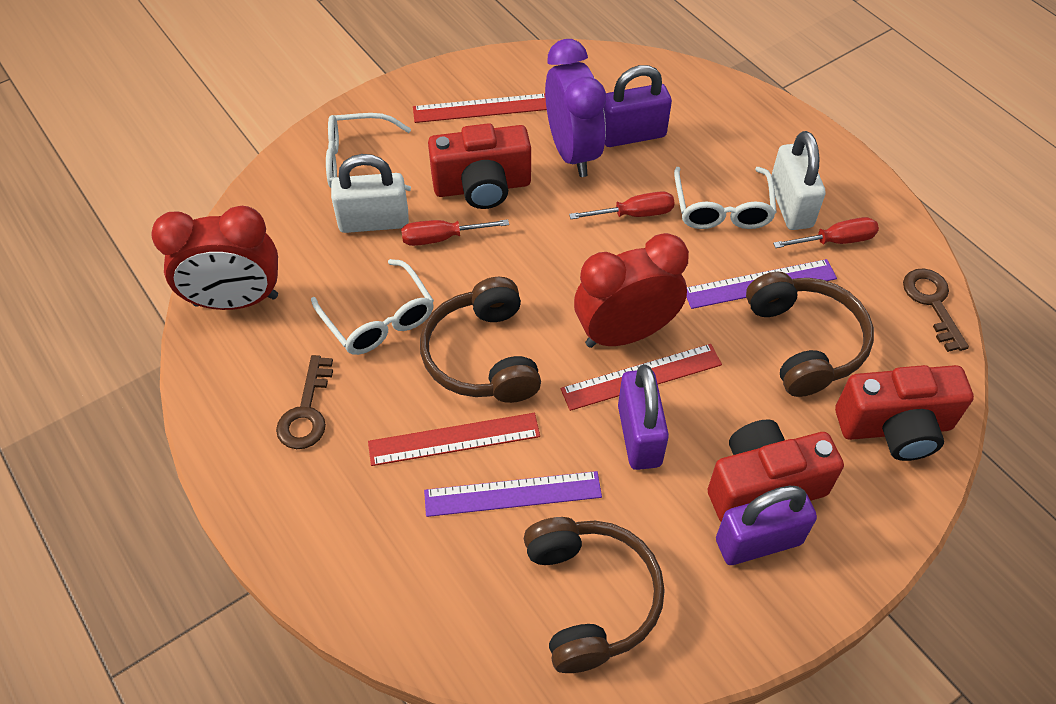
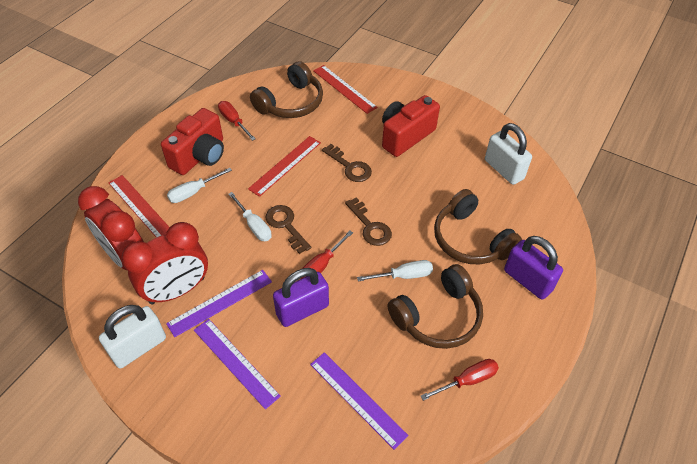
brown key: [276,355,333,449] [903,268,969,352] = 2 -> [265,205,311,254] [322,144,372,182] [345,197,392,246] = 3
purple clock: [545,39,606,177] = 1 -> none = 0
purple padlock: [604,65,672,147] [618,365,669,470] [716,486,817,565] = 3 -> [273,268,329,327] [504,236,563,300] = 2
purple ruler: [424,471,602,517] [687,259,837,309] = 2 -> [166,270,272,337] [194,319,281,409] [310,352,409,450] = 3
red camera: [428,123,531,209] [708,419,844,522] [835,365,974,461] = 3 -> [161,108,224,175] [382,95,440,157] = 2
white glasses: [311,259,434,355] [326,113,411,191] [674,167,777,229] = 3 -> none = 0
white screwdriver: none = 0 -> [167,168,232,203] [228,192,272,241] [357,260,433,281] = 3

